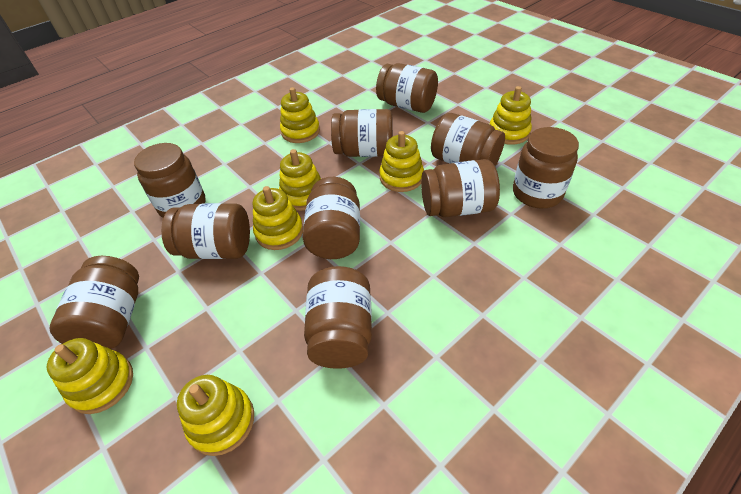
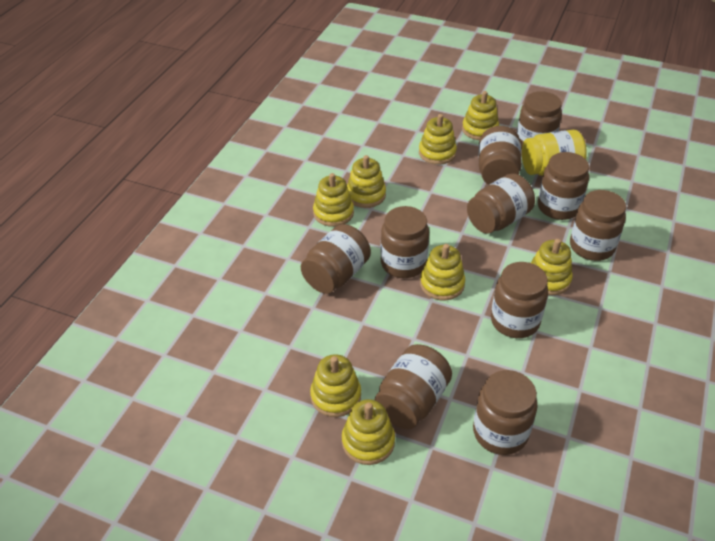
yellow jar: none = 0 -> [522,130,587,176] = 1
yellow stacking toy: [46,338,133,414] [177,375,254,456] [253,186,303,250] [279,149,321,211] [280,87,320,143] [379,131,424,192] [490,86,532,145] = 7 -> [310,354,361,417] [313,173,354,227] [342,399,395,465] [347,155,386,208] [419,114,457,165] [420,244,465,300] [462,91,499,140] [531,239,573,295] = 8

